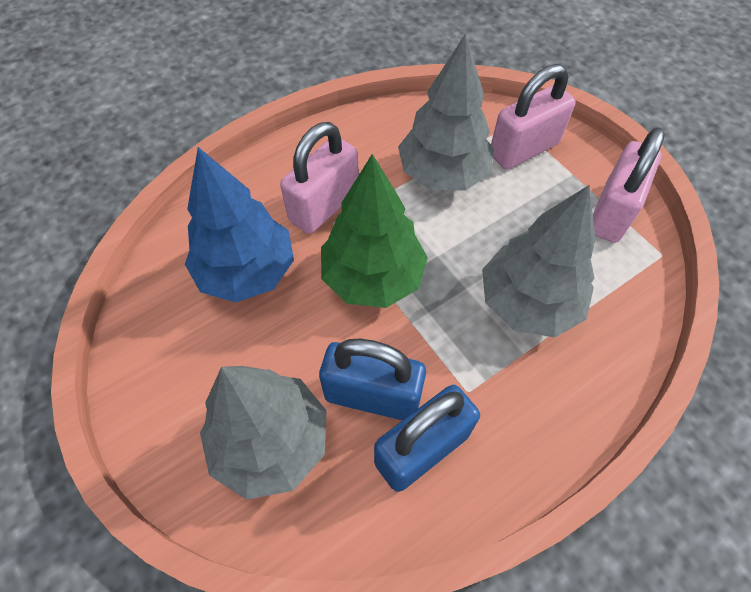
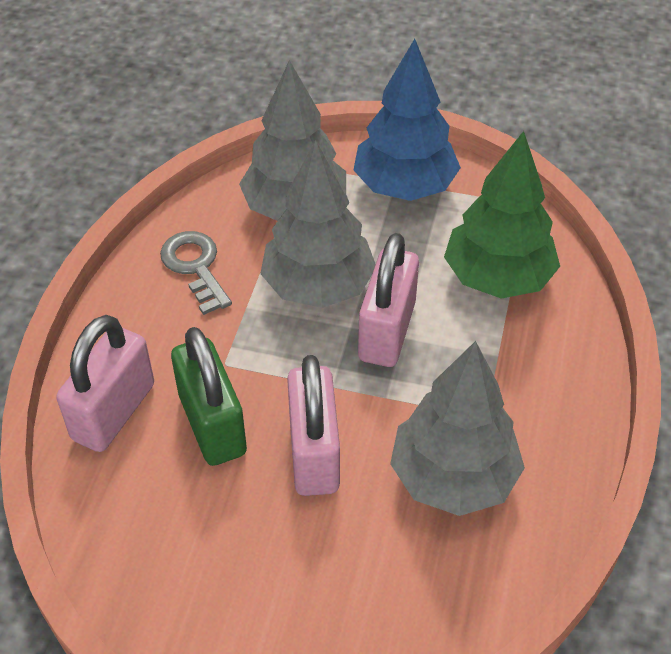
blue padlock: [319,339,426,420] [374,385,480,492] = 2 -> none = 0
green padlock: none = 0 -> [171,327,247,466] = 1
grey key: none = 0 -> [160,231,232,315] = 1

